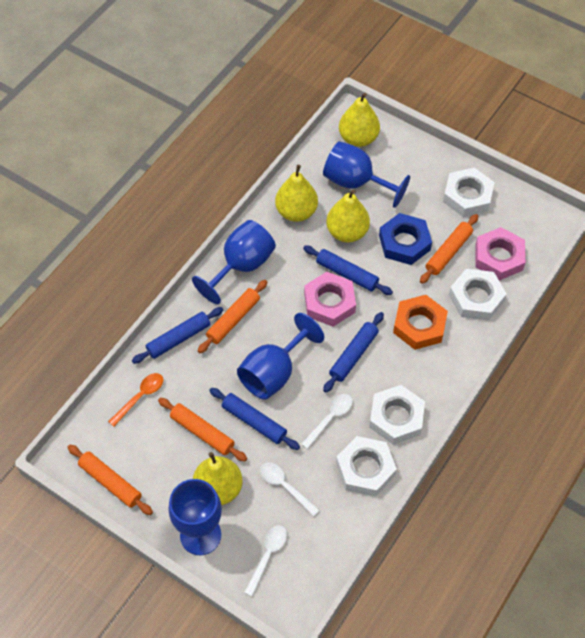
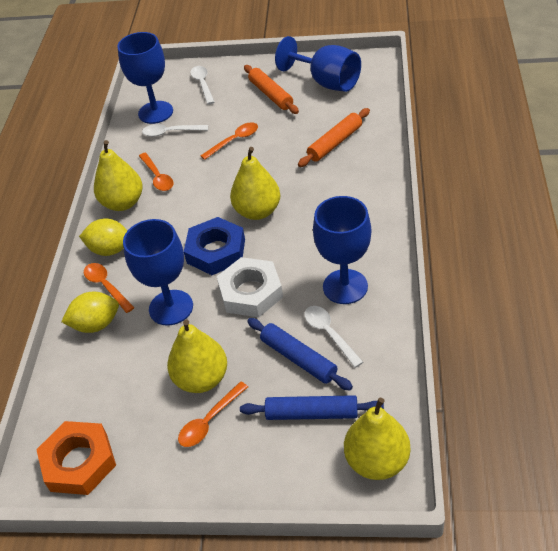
blue rolling pin: [132,307,223,364] [209,388,300,450] [303,246,393,295] [323,312,384,392] = 4 -> [240,395,384,420] [247,318,353,390] = 2
orange rolling pin: [68,445,153,515] [158,398,247,462] [198,280,268,353] [420,214,478,284] = 4 -> [244,65,299,114] [298,108,370,167] = 2
orange spoon: [108,373,163,426] = 1 -> [84,263,135,313] [139,153,174,191] [178,381,248,447] [200,122,258,160] = 4
pink nut: [304,272,356,327] [475,227,526,281] = 2 -> none = 0
white nut: [336,436,397,496] [369,385,425,444] [443,168,495,217] [449,269,507,321] = 4 -> [217,257,283,317] = 1
yellow lemon: none = 0 -> [61,292,119,333] [79,218,127,256] = 2

